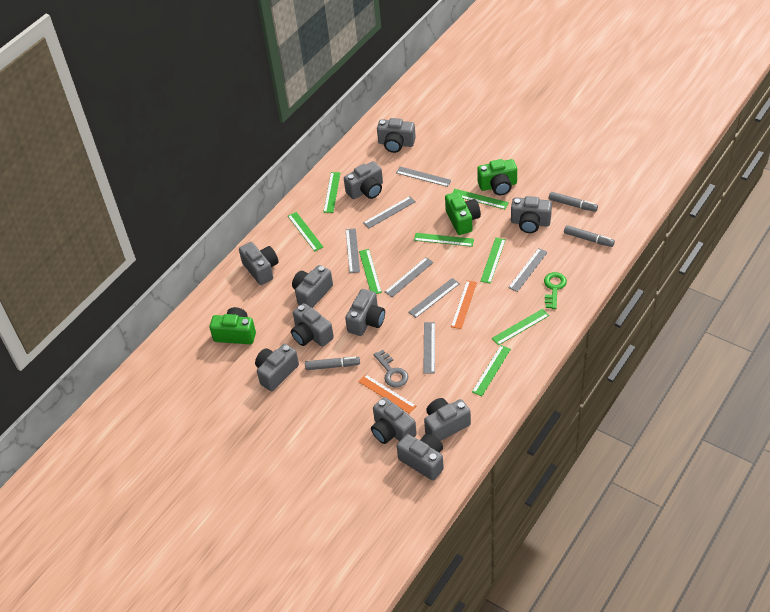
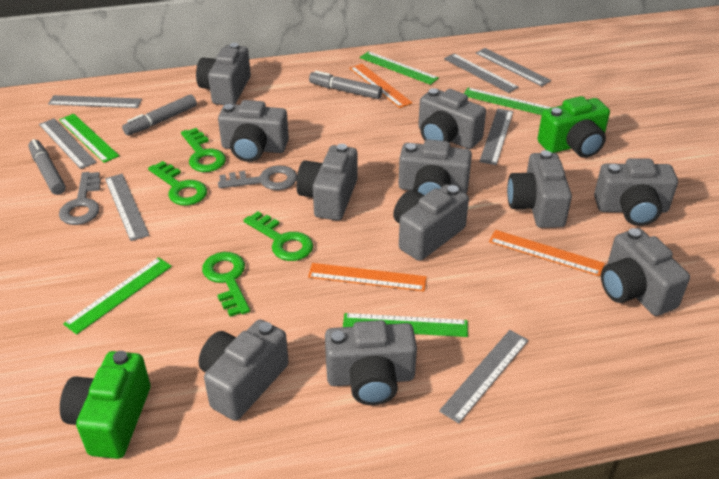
green camera: [210,307,256,344] [445,192,481,235] [477,159,517,195] = 3 -> [60,351,150,459] [538,96,610,158] = 2
green key: [544,272,567,309] = 1 -> [148,161,207,206] [181,128,226,172] [202,252,250,317] [244,211,313,261] = 4
green ruler: [288,212,323,251] [323,172,341,213] [359,249,382,294] [414,233,474,247] [452,189,509,209] [472,345,511,396] [480,238,506,284] [492,309,549,345] = 8 -> [59,114,119,163] [63,257,172,335] [343,313,468,337] [360,51,439,85] [464,88,552,115] = 5
grey key: [373,350,408,387] = 1 -> [59,172,101,225] [218,165,297,190] = 2
orange ruler: [358,374,416,414] [451,280,477,329] = 2 -> [308,263,427,291] [350,64,413,108] [489,230,605,276] = 3

